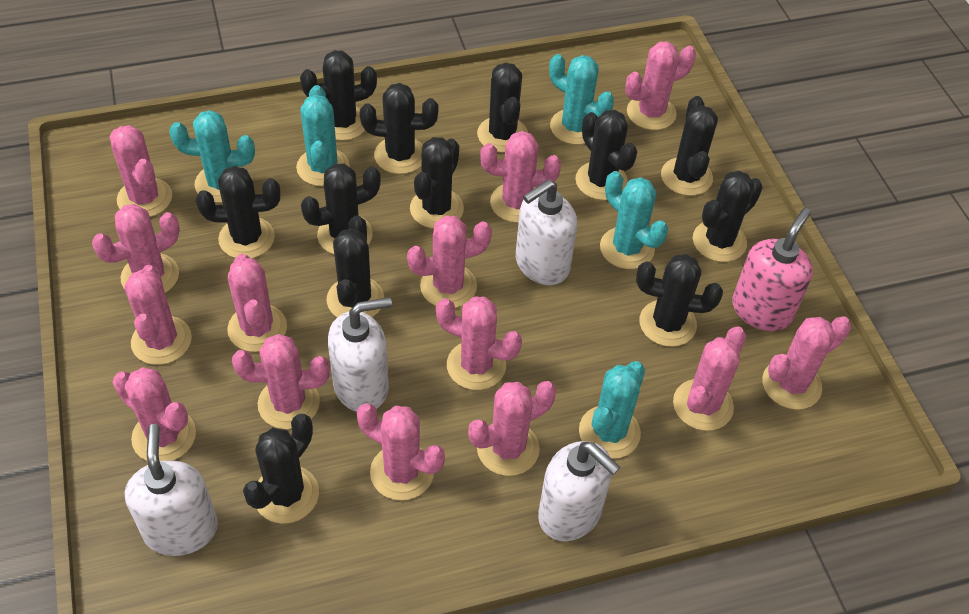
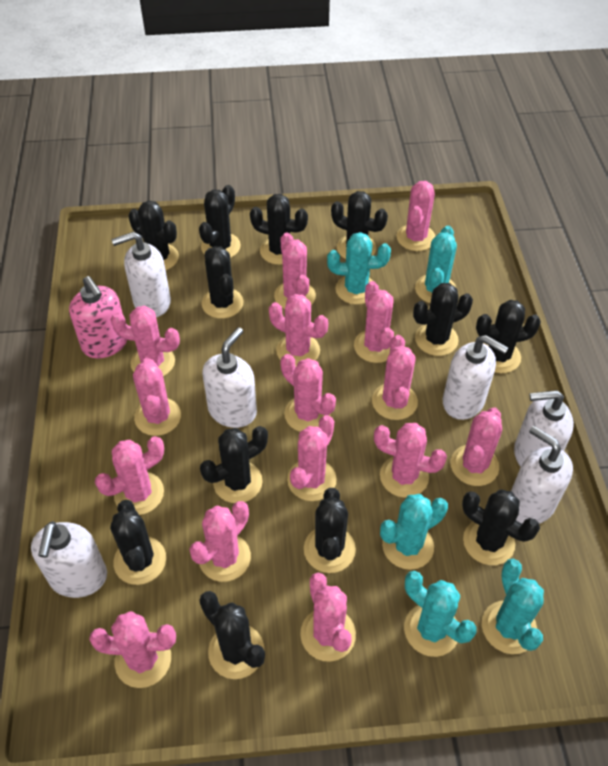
pink cactus: [92,204,180,293] [110,125,172,217] [113,367,196,461] [124,265,192,365] [227,254,287,352] [232,334,330,429] [357,403,445,501] [407,215,492,308] [436,297,522,390] [468,381,556,476] [480,131,561,223] [625,42,696,130] [673,327,746,431] [762,316,851,410] = 14 -> [89,611,176,688] [95,436,164,515] [111,306,180,376] [133,358,181,436] [189,501,251,582] [269,294,328,366] [274,233,316,309] [280,354,336,432] [287,415,337,501] [300,573,356,662] [354,281,394,363] [372,335,418,420] [374,423,447,498] [397,181,436,251] [451,408,502,486] = 15
white soap dispenser: [125,424,218,556] [328,297,392,412] [516,180,577,285] [538,441,620,541] = 4 -> [31,521,107,598] [112,232,171,317] [202,327,257,428] [443,335,509,420] [511,426,573,524] [514,390,574,467] = 6

